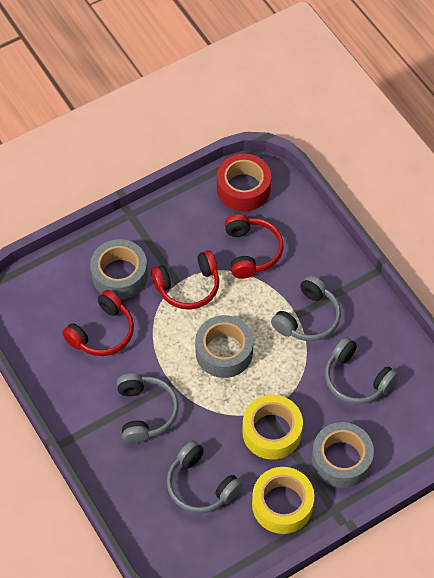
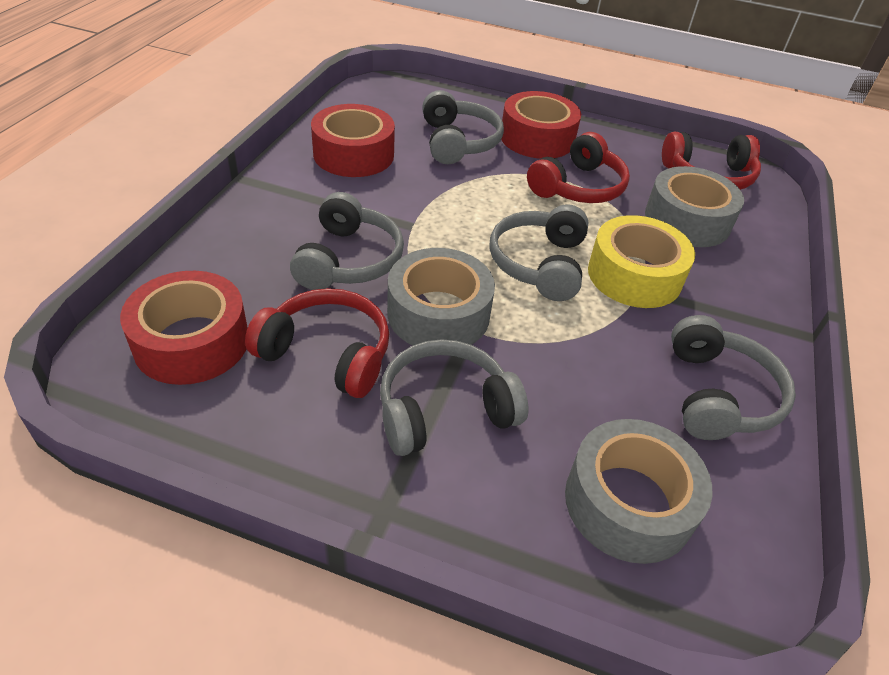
grey headphones: [117,373,179,444] [167,440,243,513] [271,275,341,341] [325,337,398,404] = 4 -> [290,192,404,290] [380,339,528,456] [422,90,504,164] [490,204,588,301] [671,315,796,440] = 5
red tape: [217,154,271,211] = 1 -> [120,271,248,385] [311,104,395,177] [501,91,581,159] = 3
yellow tape: [242,395,303,460] [252,467,314,534] = 2 -> [588,215,695,308] = 1

